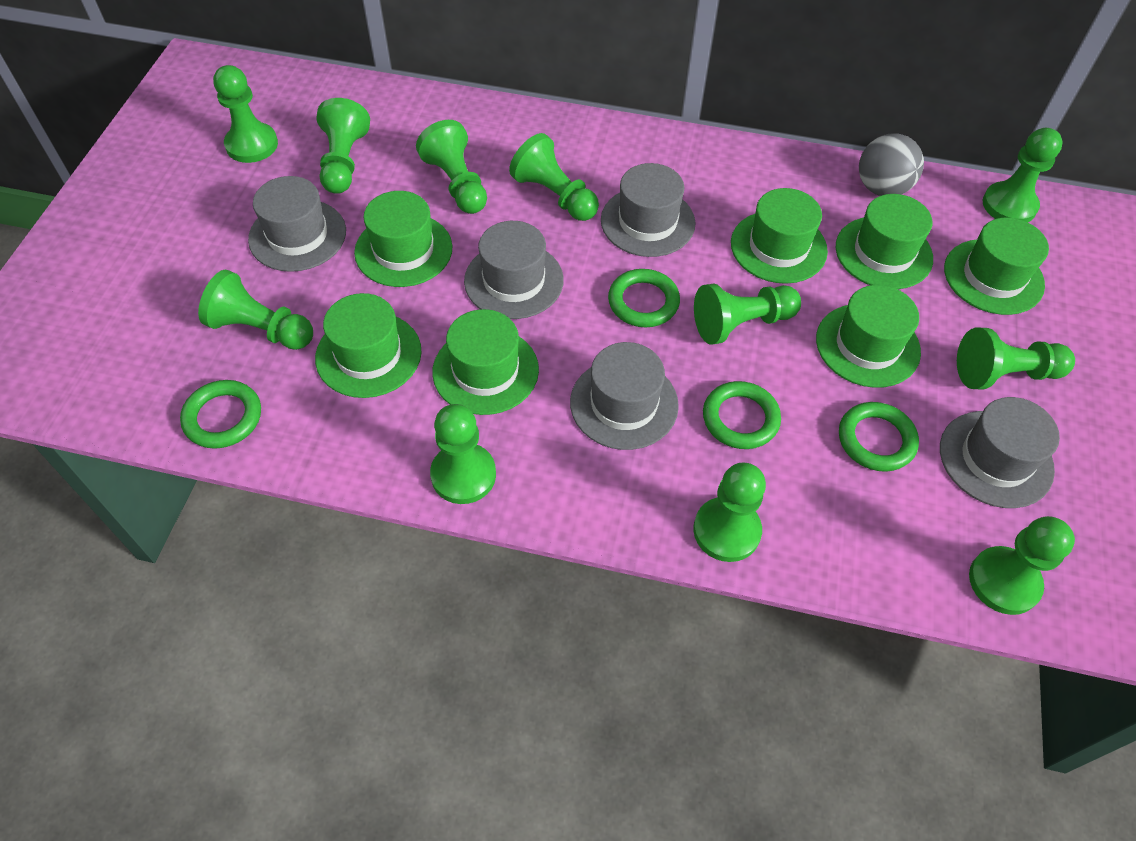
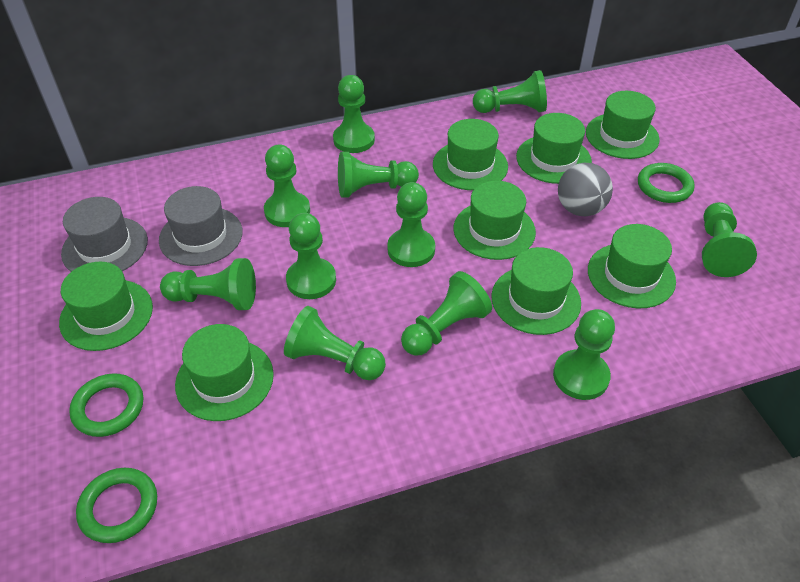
green hat: [315,293,422,398] [354,191,452,287] [432,309,539,415] [731,188,828,284] [816,285,921,388] [836,194,933,289] [944,218,1049,315] = 7 -> [59,262,153,351] [175,324,274,421] [433,119,508,190] [453,181,536,260] [491,247,581,335] [516,113,592,184] [586,91,660,159] [588,224,676,308] = 8
green ring: [180,380,261,449] [608,269,680,327] [703,381,781,449] [839,402,919,472] = 4 -> [69,374,143,437] [76,468,157,543] [638,163,695,203] = 3
grey hat: [248,176,346,272] [464,221,564,319] [570,342,679,450] [601,163,696,257] [940,397,1060,508] = 5 -> [61,197,148,272] [159,186,243,266] = 2

